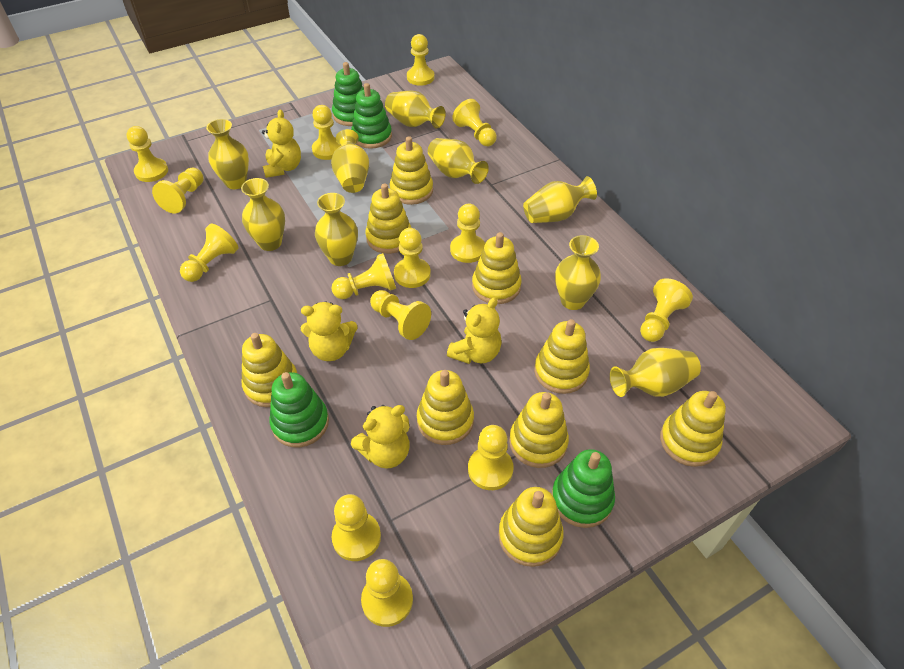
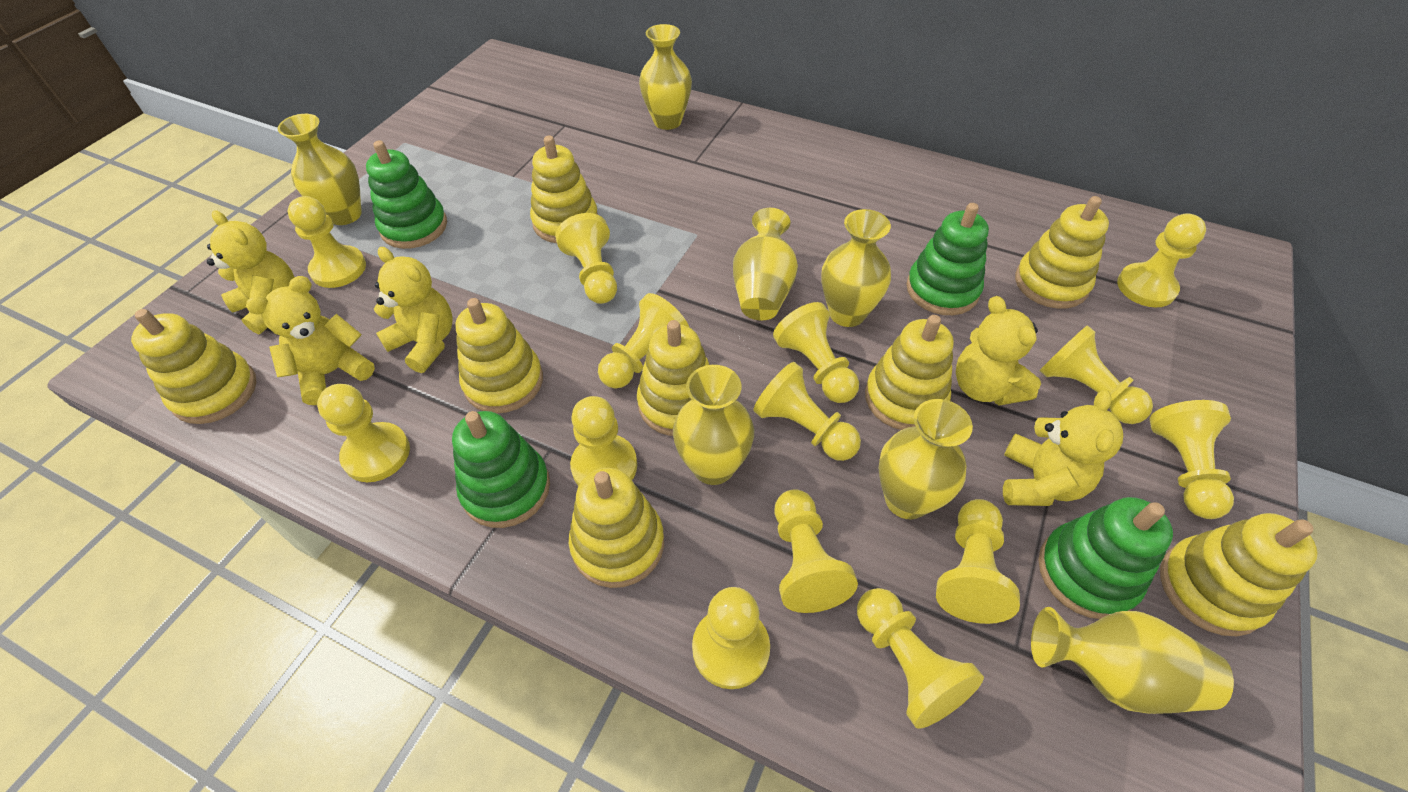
yellow stacking toy: [241,333,297,407] [366,183,412,254] [390,136,433,205] [417,370,474,445] [472,232,522,304] [498,487,564,567] [509,392,569,468] [534,319,590,394] [660,391,726,467] = 9 -> [131,309,256,424] [456,298,543,413] [530,135,598,243] [569,468,664,588] [637,320,709,436] [865,315,954,430] [1015,196,1109,309] [1160,513,1318,636] = 8
yellow teddy bear: [262,109,301,178] [301,301,357,361] [351,405,410,468] [447,297,502,364] = 4 -> [207,210,295,334] [246,276,375,405] [374,247,452,373] [956,296,1041,406] [1003,390,1123,506] = 5
yellow vase: [206,119,249,189] [241,178,285,251] [315,193,358,266] [331,129,369,193] [385,91,446,128] [428,138,489,184] [523,176,597,223] [555,235,601,310] [610,348,701,397] = 9 -> [278,114,362,225] [639,24,692,130] [673,365,754,485] [733,208,798,320] [821,209,891,327] [879,399,973,519] [1031,607,1234,714] = 7

